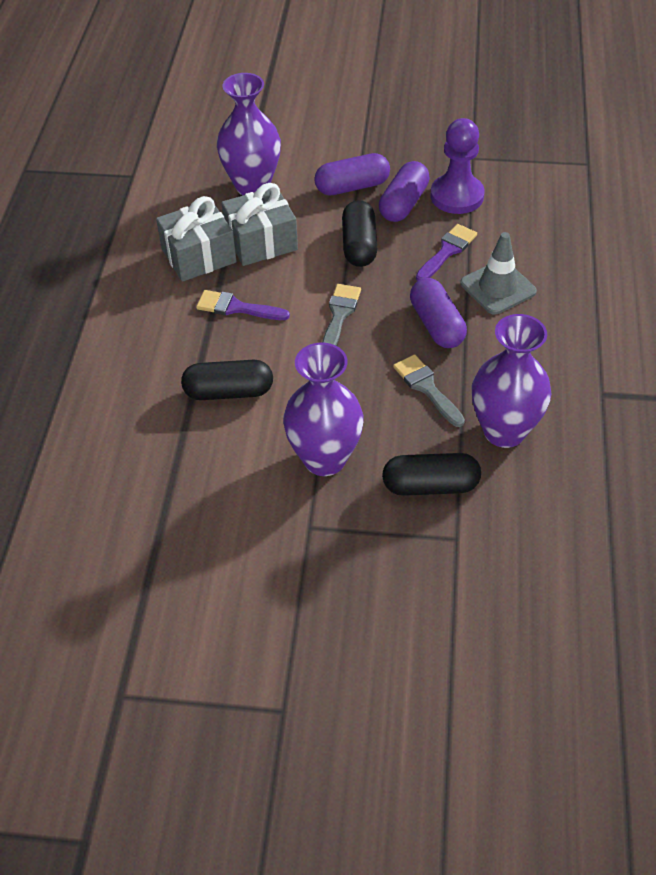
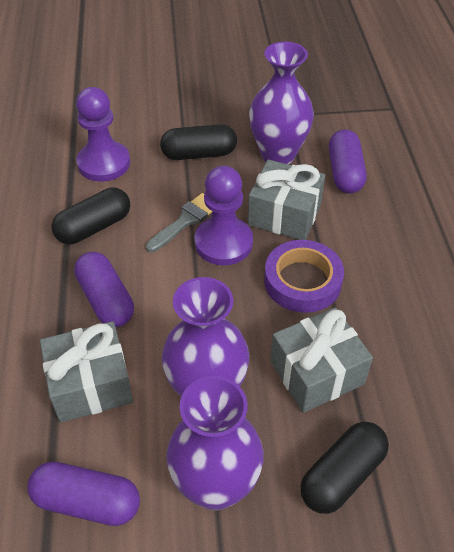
grey brush: [322,284,361,345] [393,354,465,427] = 2 -> [146,193,212,252] = 1
grey gift: [156,196,237,282] [221,183,298,266] = 2 -> [40,321,133,422] [248,160,325,240] [270,307,373,413] = 3
grey traffic cone: [460,232,537,314] = 1 -> none = 0
purple brush: [196,290,290,320] [416,224,477,281] = 2 -> none = 0
purple pawn: [431,118,485,214] = 1 -> [76,87,130,182] [195,166,253,265] = 2
purple tape: none = 0 -> [264,240,344,313] = 1

